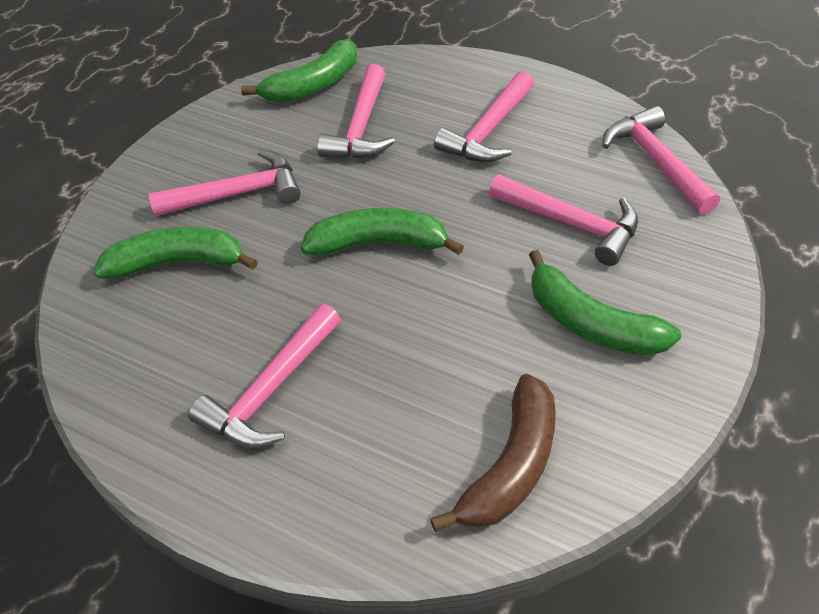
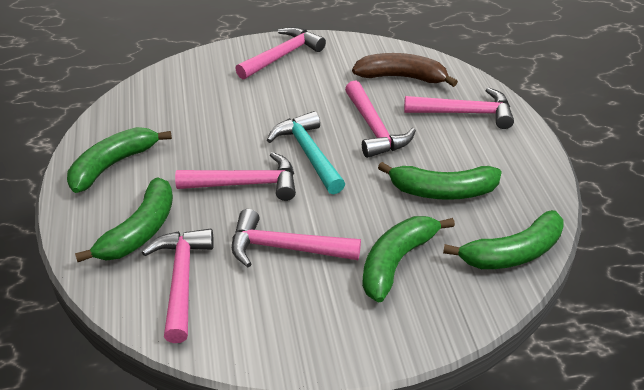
green banana: [93,227,258,279] [241,39,357,103] [300,208,464,256] [529,250,681,356] = 4 -> [67,127,172,193] [75,177,173,262] [362,216,455,302] [378,162,502,200] [443,210,563,269] = 5
turquoise hammer: none = 0 -> [267,111,345,194] = 1

